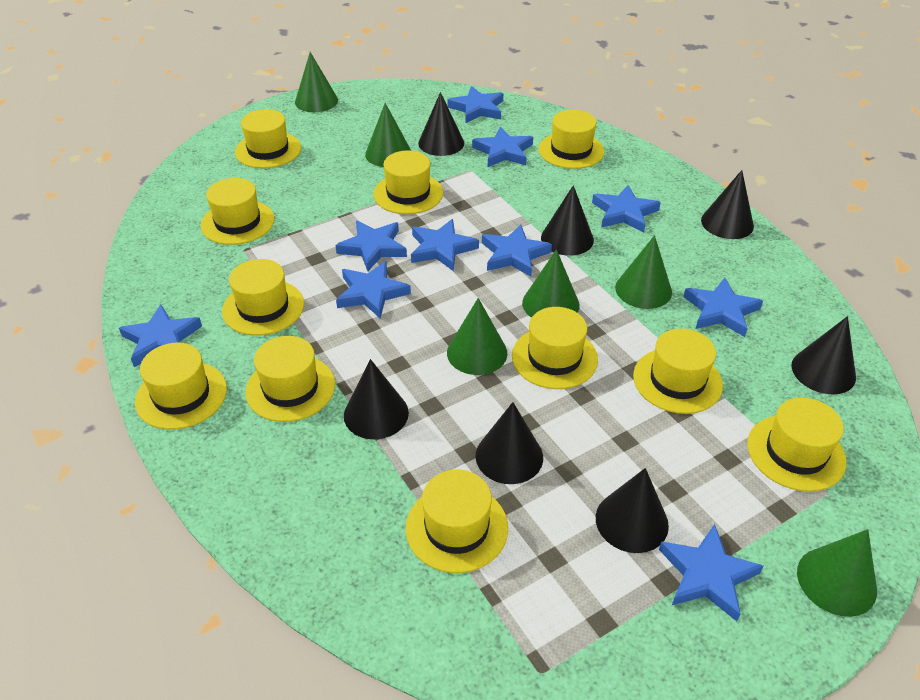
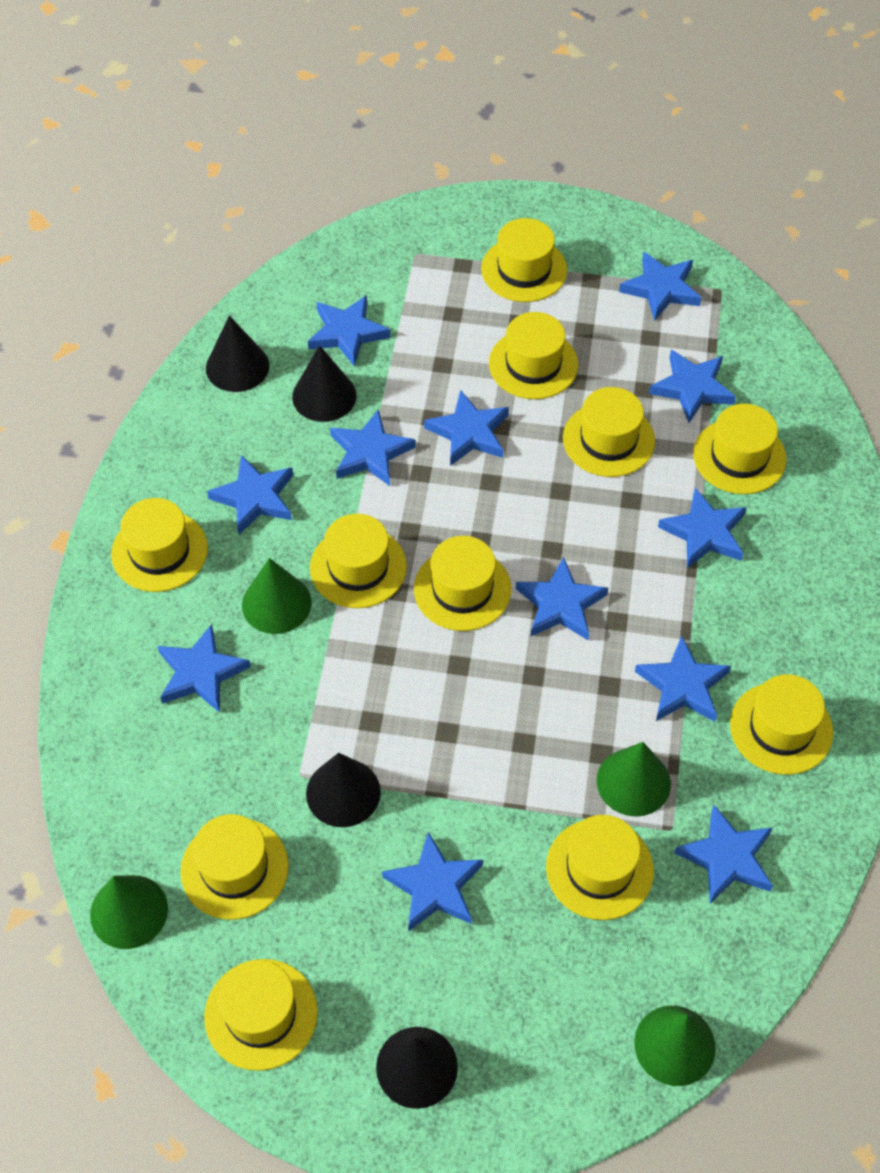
black cone: [344,359,409,439] [418,92,464,156] [475,402,543,484] [541,185,594,256] [596,468,669,553] [701,170,754,239] [791,316,856,395] = 7 -> [206,316,269,392] [292,345,357,422] [306,753,381,827] [376,1027,458,1109] = 4
blue star: [119,304,202,367] [335,220,407,271] [336,261,411,319] [411,219,479,271] [447,86,503,123] [472,127,533,167] [482,224,552,277] [592,185,661,233] [659,524,763,621] [683,278,763,337] = 10 -> [158,624,251,713] [207,455,293,535] [308,295,391,366] [330,409,416,486] [382,832,483,932] [424,390,509,466] [516,557,608,640] [619,251,701,321] [635,636,731,722] [649,350,736,423] [658,488,747,568] [674,805,773,904] = 12
green cone: [295,52,338,112] [365,103,411,167] [447,298,507,375] [522,249,580,318] [615,235,672,309] [797,529,877,617] = 6 -> [90,875,168,949] [242,558,312,634] [597,742,671,817] [634,1006,716,1086] = 4

